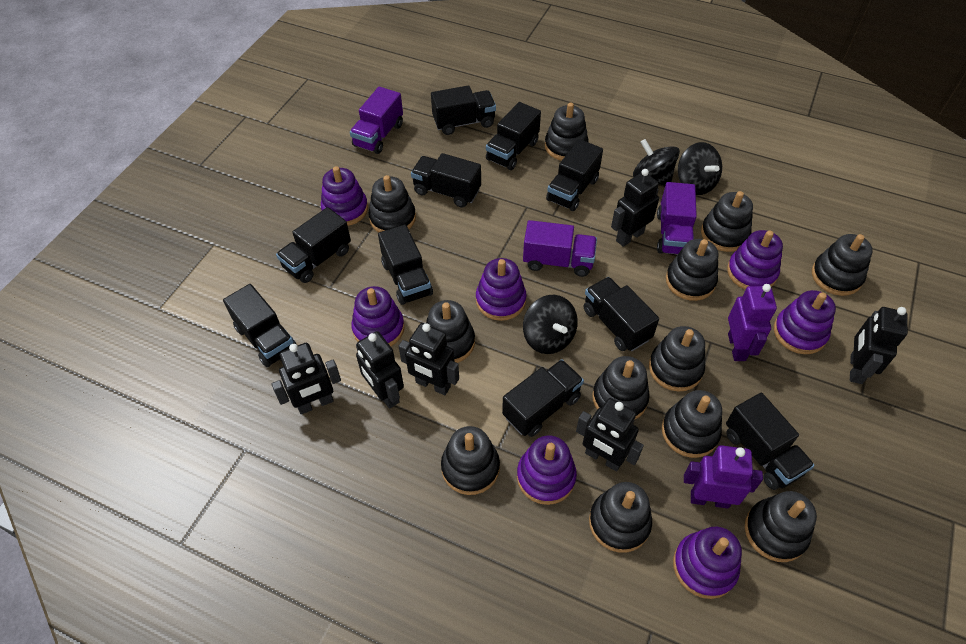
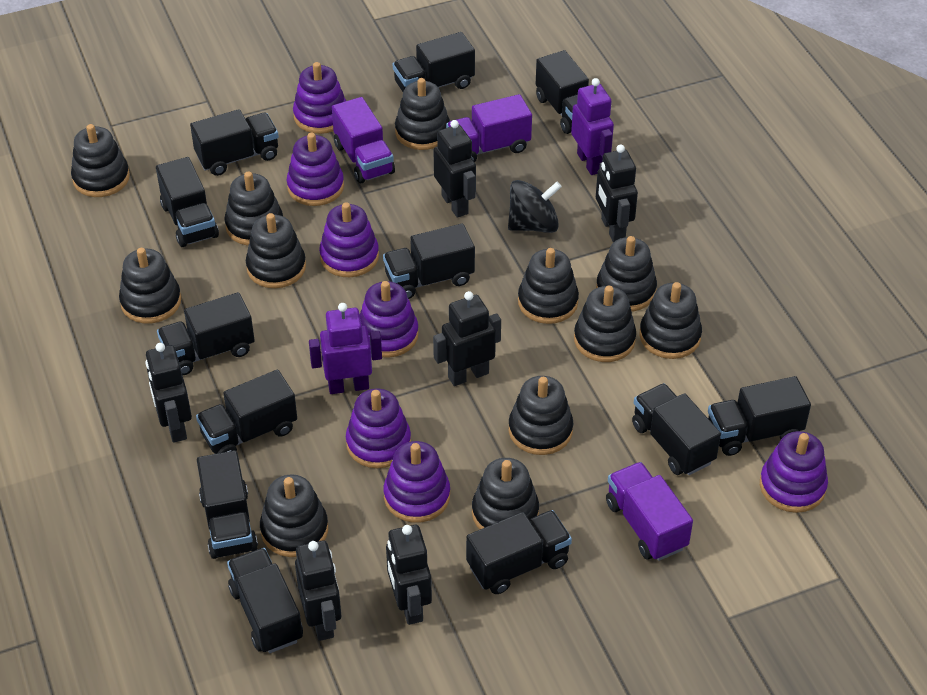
black spinning top: [523,295,578,354] [633,139,680,186] [678,142,722,195] = 3 -> [508,180,562,233] = 1
black truck: [223,284,297,367] [276,207,351,283] [378,225,433,305] [411,153,481,208] [431,85,496,135] [486,102,541,170] [502,359,584,437] [546,139,603,211] [583,277,659,351] [726,393,815,490] = 10 -> [156,157,219,247] [157,292,255,375] [190,109,279,176] [196,370,297,454] [197,450,258,559] [227,548,303,653] [383,224,475,299] [393,32,475,92] [466,510,572,594] [536,50,589,134] [632,383,721,475] [708,376,811,456] = 12

